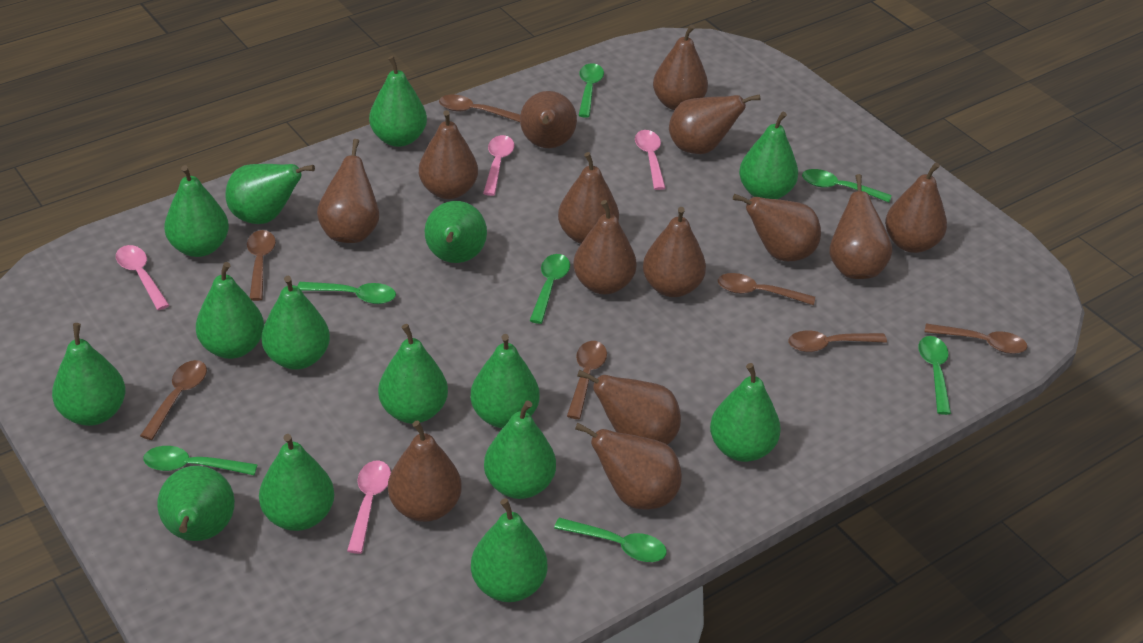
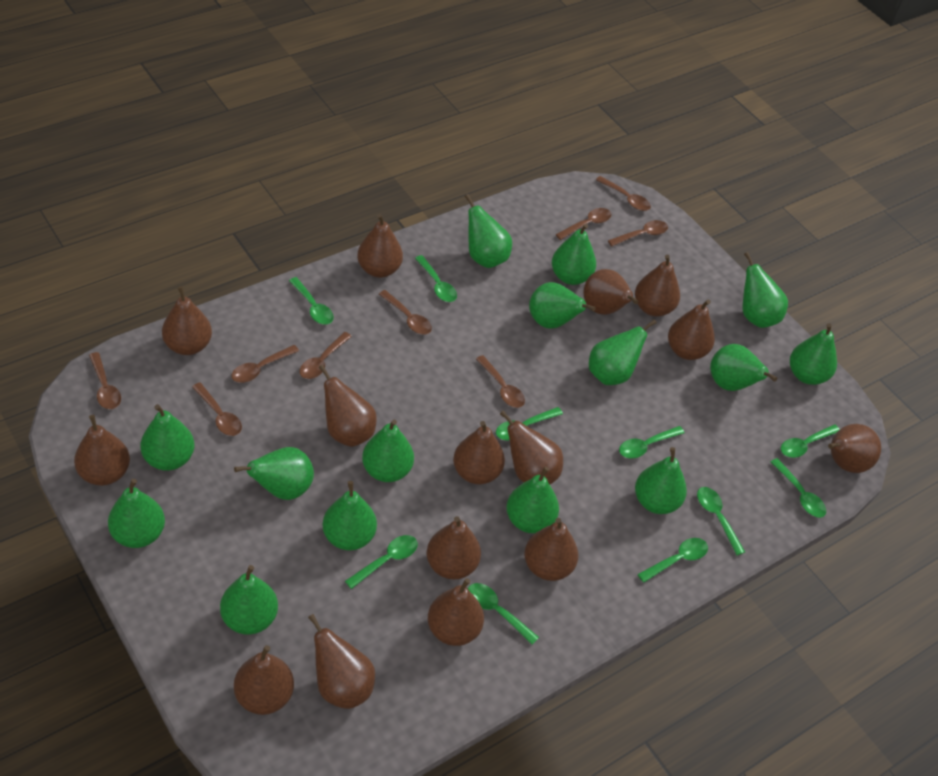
brown pear: [317,139,379,243] [388,420,462,522] [419,110,478,199] [520,91,577,148] [558,152,619,244] [573,200,637,294] [575,423,682,510] [577,370,681,445] [643,207,706,297] [653,25,708,110] [669,94,760,154] [733,194,821,261] [829,174,892,279] [885,162,947,253] = 14 -> [74,415,130,486] [162,286,212,355] [234,645,294,715] [308,614,375,709] [319,365,377,447] [357,214,403,278] [427,516,481,579] [428,578,484,646] [453,421,505,484] [500,410,563,485] [524,518,579,581] [583,269,638,315] [635,254,680,317] [668,299,715,360] [828,424,881,473] = 15
brown spoon: [140,360,207,440] [247,230,276,301] [439,95,520,122] [567,341,607,419] [718,273,815,305] [788,331,887,352] [925,324,1027,354] = 7 -> [89,352,121,409] [192,382,242,436] [231,345,299,383] [300,332,352,379] [379,290,432,335] [476,355,525,408] [556,208,611,240] [596,176,651,211] [608,220,668,246] = 9
green spoon: [143,446,258,475] [297,282,396,304] [529,254,570,324] [554,518,667,562] [578,63,604,118] [802,169,892,202] [918,336,951,415] = 7 -> [289,277,334,325] [345,535,418,589] [415,255,457,302] [468,583,539,645] [496,407,563,441] [619,426,685,458] [638,538,708,583] [697,487,745,555] [771,458,826,518] [781,424,840,458] = 10
pink spoon: [116,245,170,310] [347,461,391,554] [483,135,515,196] [635,130,665,190] = 4 -> none = 0

